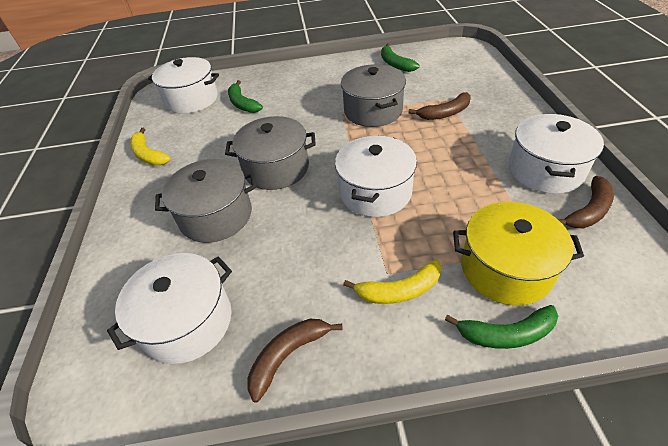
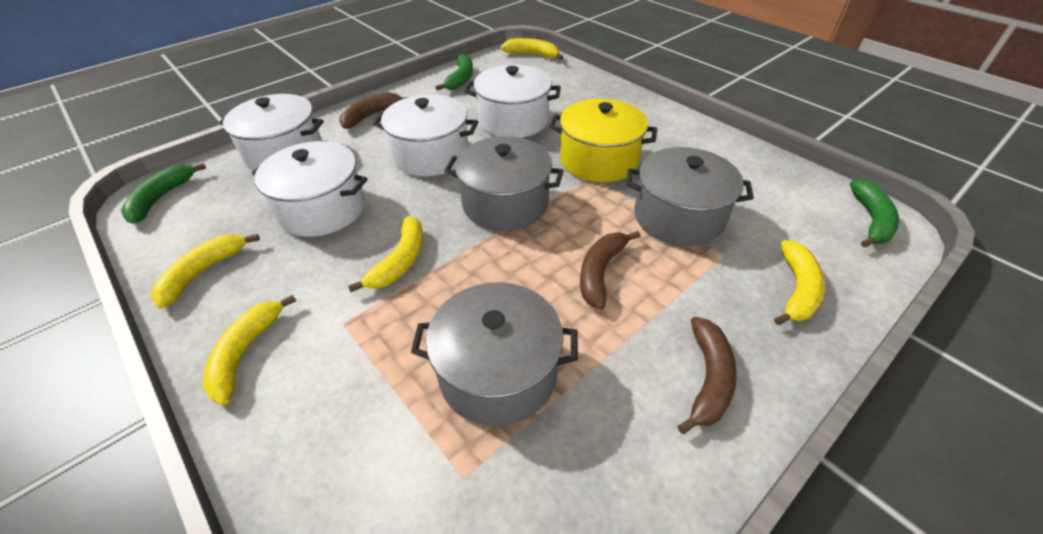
yellow banana: [130,128,171,165] [343,260,442,304] = 2 -> [151,234,260,309] [203,294,296,405] [348,216,423,292] [500,38,563,60] [774,240,825,325] = 5

